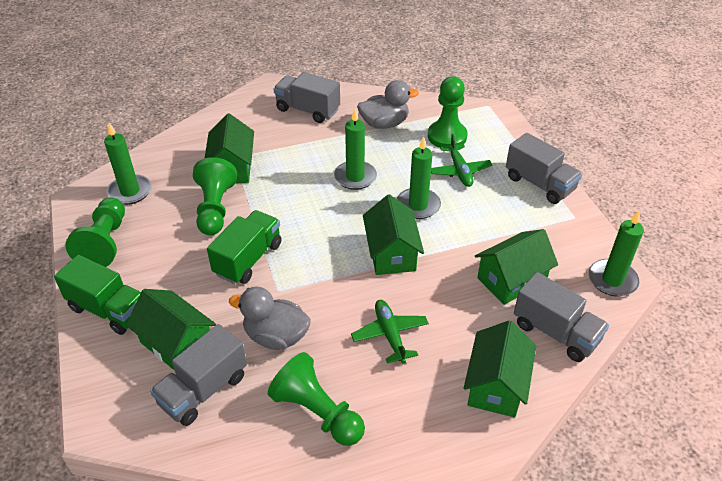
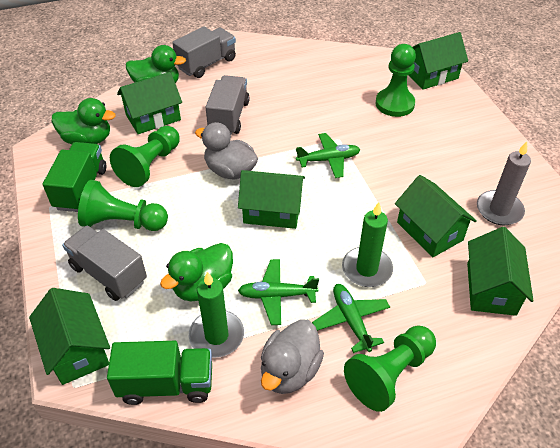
green candle: [104,123,152,205] [334,109,377,190] [397,136,441,219] [589,211,644,296] = 4 -> [189,272,244,358] [342,202,393,287] = 2
green duck: none = 0 -> [52,98,116,144] [126,45,186,83] [160,243,233,301] = 3
green house: [126,289,216,371] [205,114,254,183] [363,194,424,275] [464,320,536,418] [475,229,558,305] = 5 -> [29,288,110,385] [117,72,182,134] [238,170,305,229] [395,175,477,257] [409,32,468,90] [467,227,534,316] = 6
green plane: [351,300,429,363] [431,134,492,187] = 2 -> [238,259,319,325] [296,133,360,178] [312,284,390,353] = 3
grey candle: none = 0 -> [477,141,531,225] = 1
grey truck: [150,324,247,426] [274,72,340,123] [506,133,582,204] [514,272,609,362] = 4 -> [62,225,147,301] [172,26,236,78] [206,75,250,135] = 3

